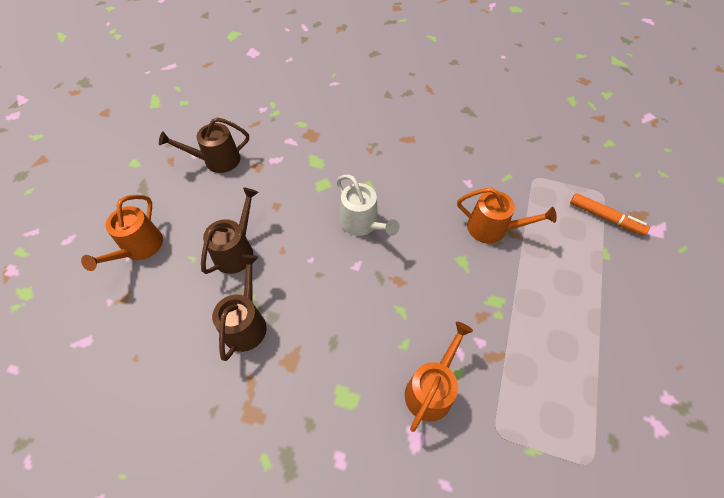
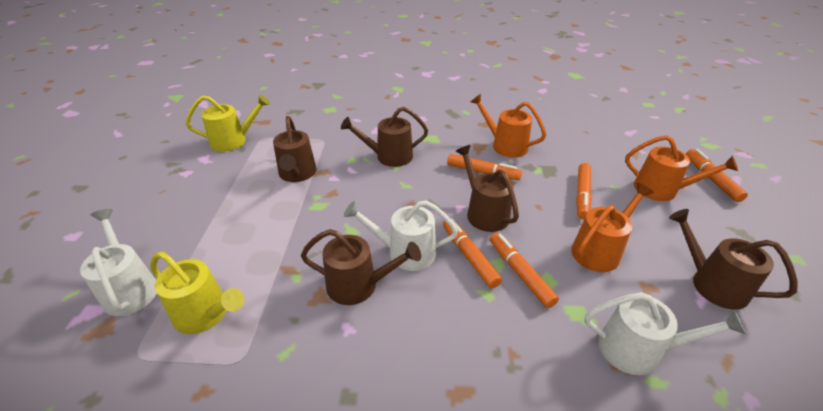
brown watering can: [159,117,249,173] [201,188,259,274] [212,255,267,361] = 3 -> [273,116,317,182] [301,229,421,305] [341,107,428,167] [456,145,519,232] [669,209,798,310] = 5
orange marker: [570,193,650,236] = 1 -> [443,218,502,288] [447,154,522,180] [490,233,559,308] [576,163,592,219] [686,149,748,202] = 5
white watering can: [336,175,399,236] = 1 -> [80,209,157,316] [344,200,458,271] [584,292,746,375] = 3
yellow watering can: none = 0 -> [150,252,245,334] [186,94,270,152] = 2

